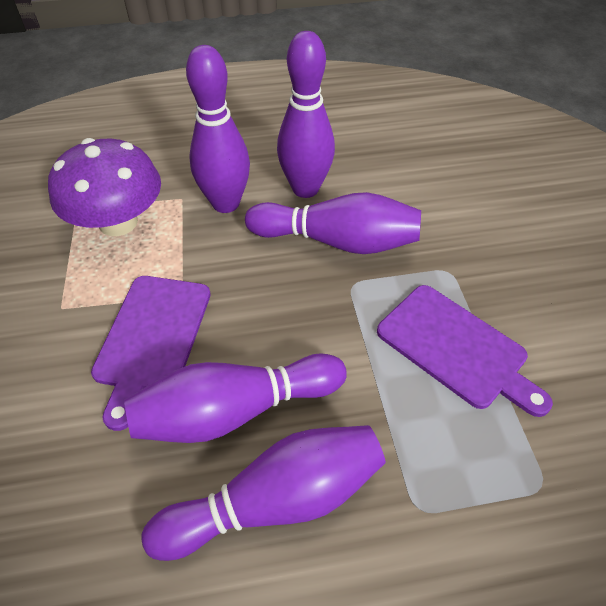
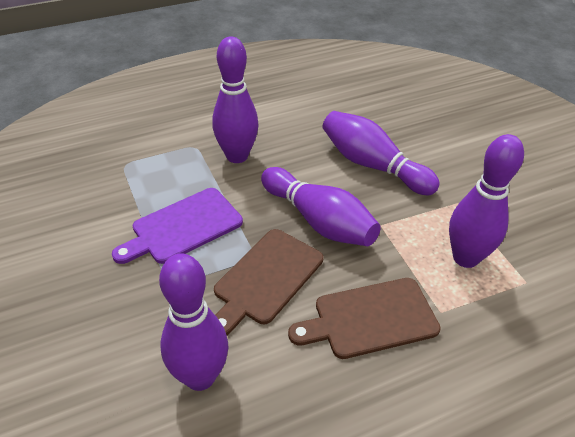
brown cutting board: none = 0 -> [214,229,324,335] [288,278,441,359] = 2
purple cutting board: [91,276,211,431] [377,285,553,417] = 2 -> [112,188,243,264] = 1
purple mushroom: [48,138,161,236] = 1 -> none = 0

